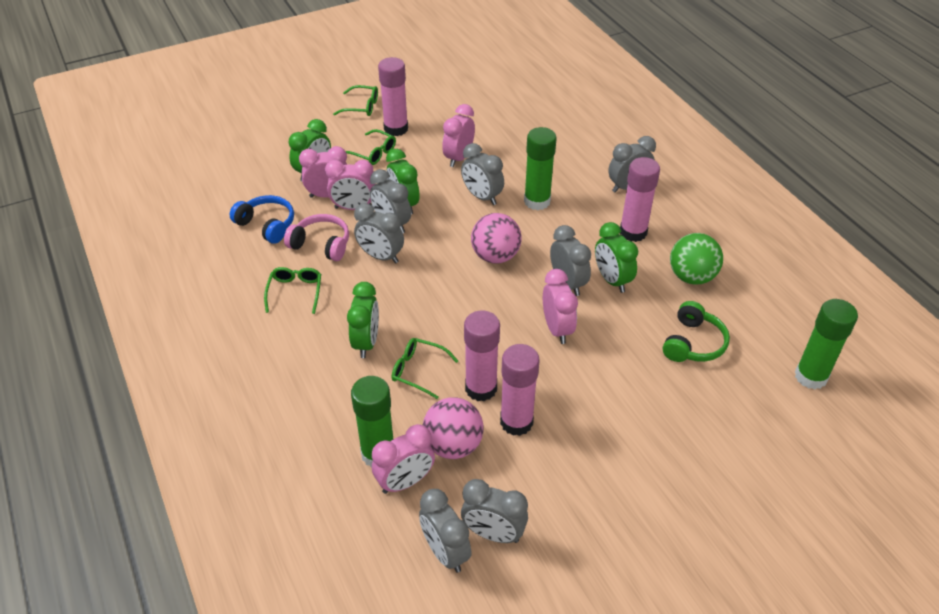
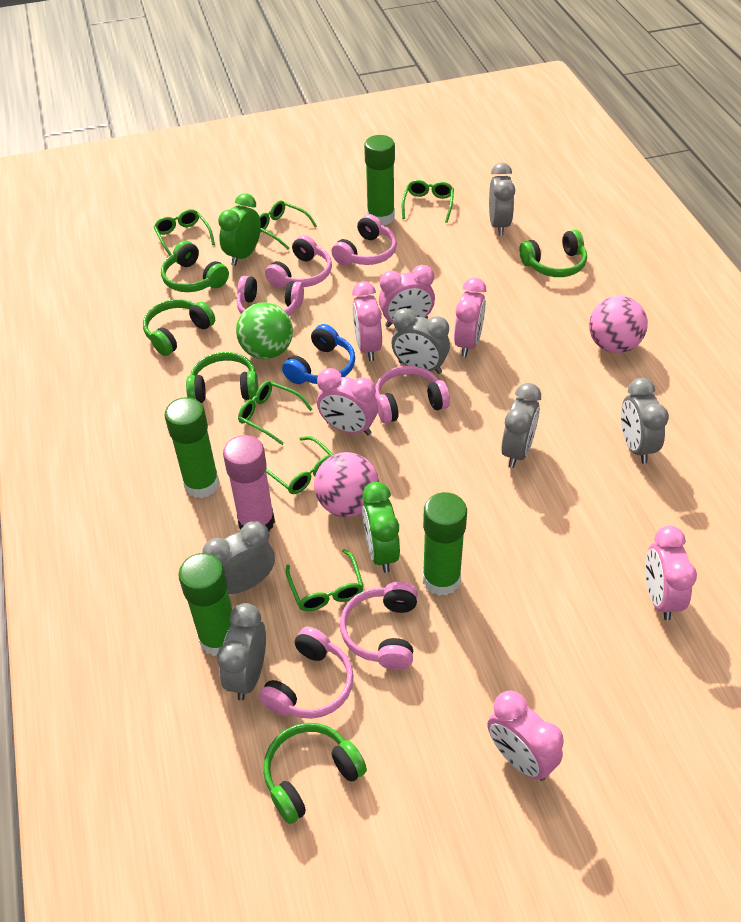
green clock: [289,119,331,181] [347,282,379,358] [386,149,419,214] [595,222,638,293] = 4 -> [218,193,261,266] [362,482,400,573] = 2
green glasses: [264,267,321,314] [333,85,378,116] [346,129,396,165] [392,338,458,399] = 4 -> [153,209,215,256] [238,381,312,445] [259,200,317,250] [266,436,334,494] [286,549,363,611] [402,180,454,223] = 6
green glue stick: [351,376,393,468] [524,127,557,210] [795,299,858,390] = 3 -> [165,397,220,498] [178,553,232,656] [364,135,395,225] [422,492,467,596] = 4
green headphones: [663,301,730,362] = 1 -> [143,299,215,356] [161,241,229,292] [186,352,258,403] [263,723,367,824] [519,229,587,277] = 5
grey clock: [354,203,404,263] [370,169,411,233] [419,489,472,573] [461,143,504,205] [461,479,528,543] [550,225,591,296] [608,136,656,192] = 7 -> [202,521,275,594] [217,603,266,701] [392,308,450,374] [489,163,515,236] [501,383,541,468] [621,378,669,464] = 6
pink clock: [299,146,347,198] [325,160,375,210] [372,424,435,494] [442,104,475,167] [543,269,578,344] = 5 -> [317,368,378,435] [352,281,382,361] [379,265,435,327] [454,278,486,357] [488,691,564,781] [645,526,697,621] = 6
pink glue stick: [378,57,408,136] [464,310,500,401] [500,344,540,436] [620,157,660,242] = 4 -> [223,435,275,531] = 1
pink headphones: [284,214,349,261] = 1 -> [237,276,304,316] [259,627,354,719] [265,235,332,288] [331,214,397,266] [340,582,418,670] [375,365,450,423] = 6

